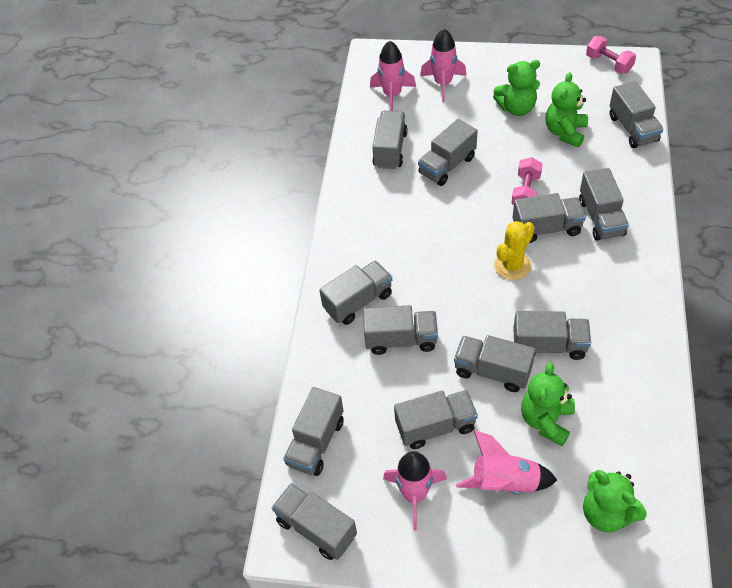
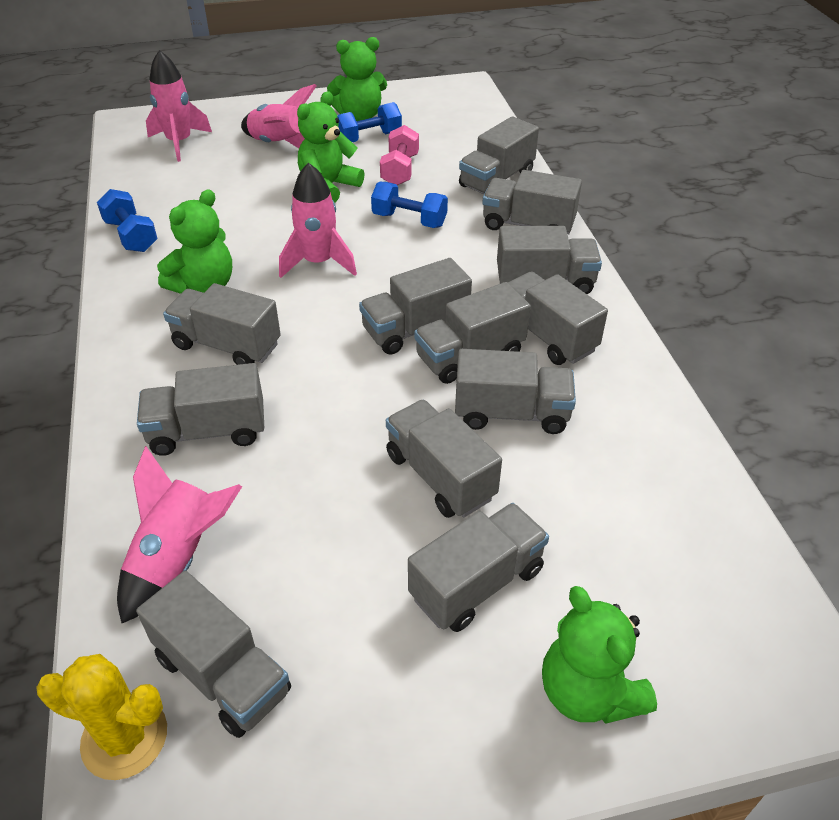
blue dumbbell: none = 0 -> [97,189,158,252] [337,102,402,142] [371,182,448,228] = 3
pink dumbbell: [511,157,543,205] [586,36,636,74] = 2 -> [380,125,419,185] = 1

